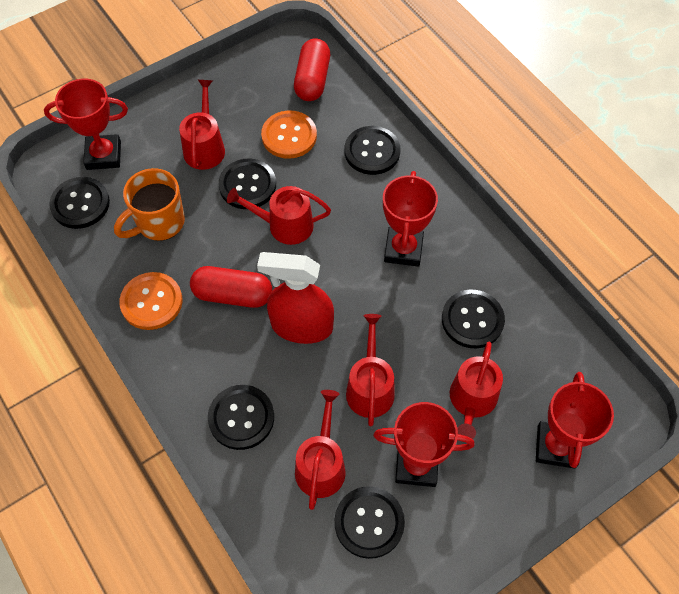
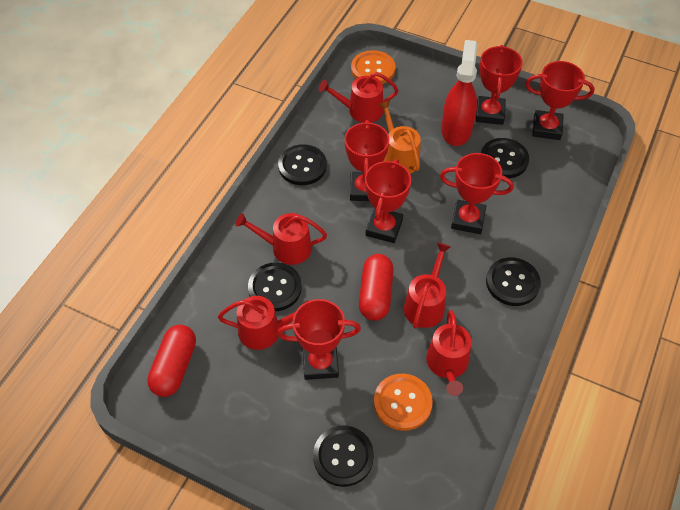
black button: [49,177,110,229] [208,385,274,450] [219,159,276,209] [335,486,405,559] [345,126,400,175] [442,290,505,348] = 6 -> [248,262,302,311] [278,144,327,185] [313,425,374,487] [481,138,529,178] [486,257,541,306] = 5
orange mug: [114,168,185,241] = 1 -> none = 0
orange watering can: none = 0 -> [378,100,421,174] = 1
red trophy: [44,79,128,170] [373,402,474,487] [383,171,438,267] [536,372,614,469] = 4 -> [277,299,361,380] [344,120,390,201] [365,159,411,243] [440,153,514,234] [476,45,523,125] [525,61,595,140] = 6

